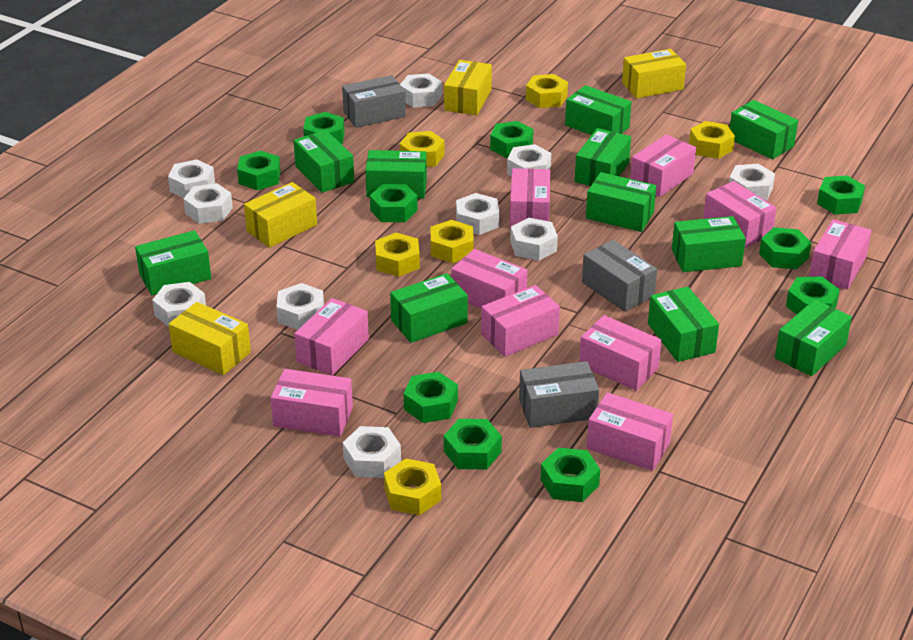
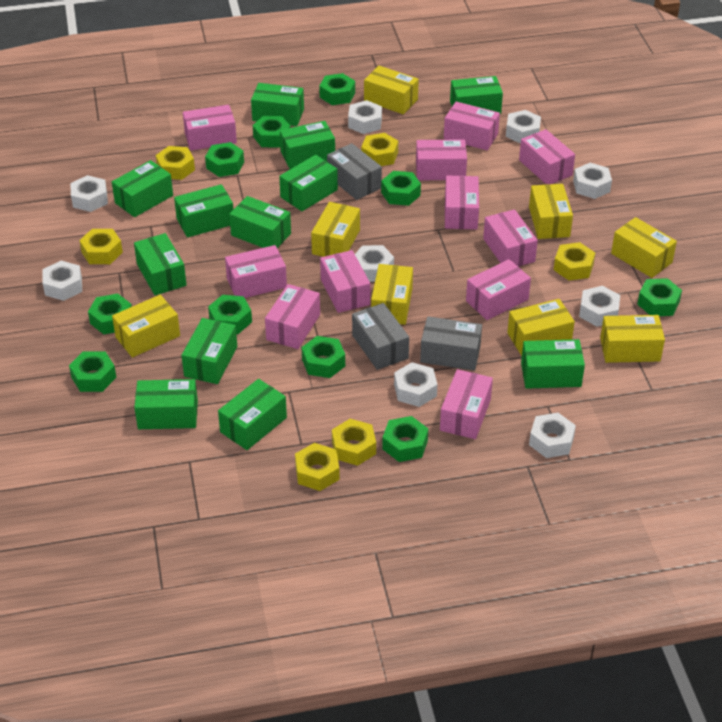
green box: [135,230,211,295] [294,130,354,193] [365,150,427,199] [390,273,468,343] [565,85,631,135] [575,128,631,186] [586,172,656,232] [648,287,719,362] [672,216,746,272] [730,100,798,160] [775,299,852,376] = 11 -> [112,160,173,217] [134,233,187,295] [134,379,198,429] [174,184,234,238] [181,318,237,384] [218,379,287,450] [229,196,291,248] [251,83,304,126] [279,155,338,211] [280,121,335,169] [450,76,503,114] [521,339,585,389] = 12
pink box: [271,369,353,437] [294,298,369,376] [451,249,527,308] [481,285,560,357] [510,168,550,228] [579,315,662,391] [587,392,673,471] [630,134,696,197] [703,181,777,248] [809,219,872,290] = 10 -> [183,105,237,151] [225,245,287,298] [265,284,320,349] [320,250,370,313] [416,140,467,180] [440,369,493,439] [444,102,500,150] [445,176,479,230] [466,259,531,320] [483,209,538,267] [519,129,575,184] = 11
white nut: [152,282,206,327] [168,159,215,198] [184,183,233,224] [276,283,324,330] [343,426,401,478] [400,73,442,108] [456,193,499,235] [507,144,551,176] [510,218,558,261] [729,164,775,201] = 10 -> [43,261,82,301] [70,175,108,212] [348,100,382,134] [355,245,394,282] [394,362,438,407] [506,110,541,144] [529,413,576,458] [573,163,612,199] [579,286,620,327] = 9
yellow box: [169,302,251,375] [244,182,317,248] [444,60,492,116] [622,49,686,98] = 4 -> [112,295,180,358] [311,202,360,257] [364,66,419,114] [371,264,413,325] [507,299,575,356] [529,184,573,239] [600,315,665,363] [611,217,677,278] = 8

